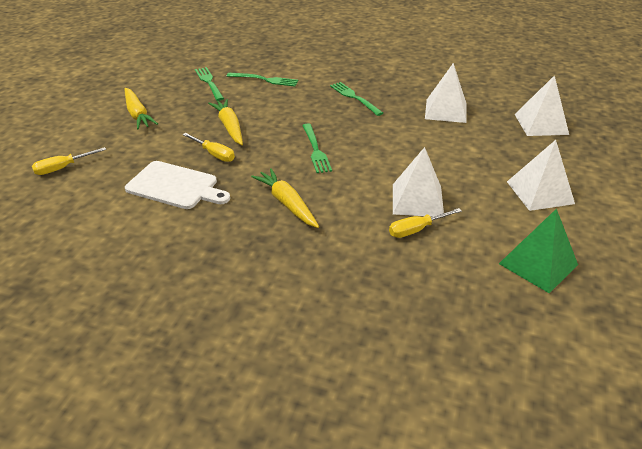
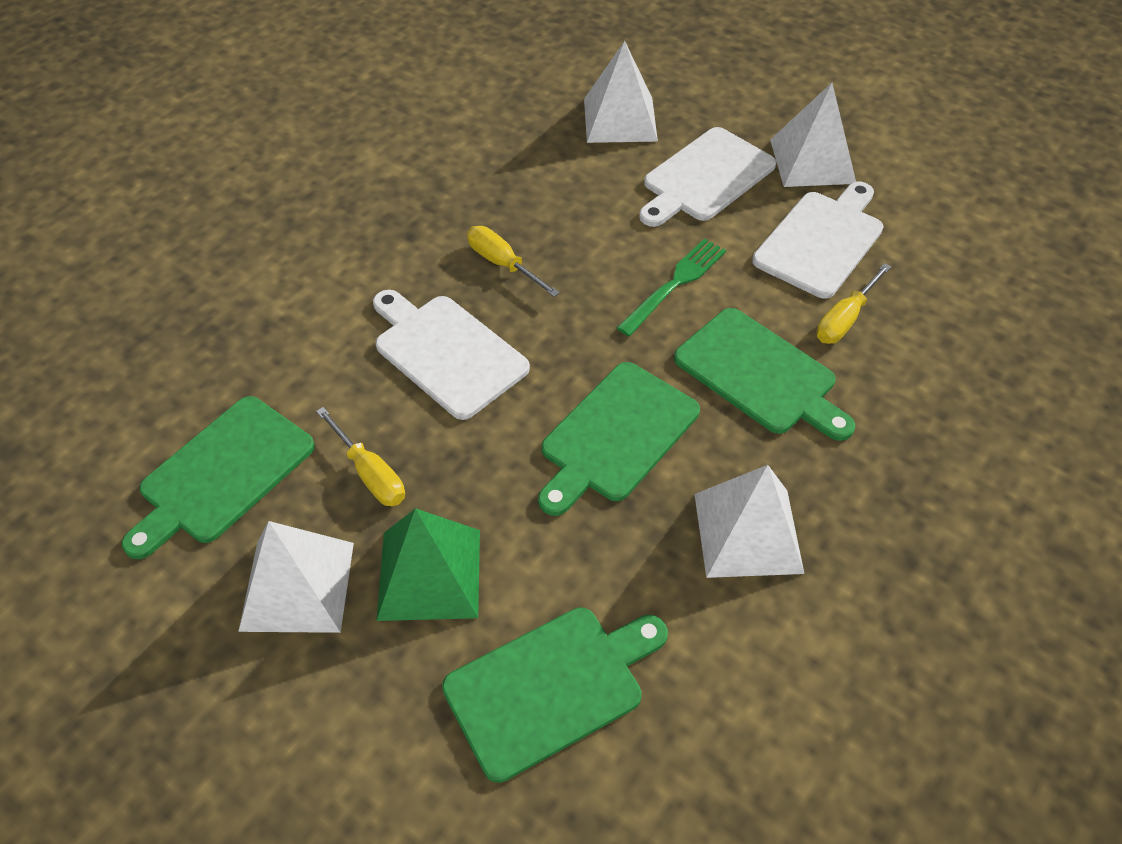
green cutting board: none = 0 -> [122,396,315,559] [442,607,668,783] [538,362,700,516] [674,308,855,441] = 4
green fork: [195,67,224,101] [227,73,299,87] [302,124,332,173] [330,82,383,116] = 4 -> [617,238,726,336] = 1
white cutting board: [125,161,230,209] = 1 -> [373,290,530,420] [639,127,776,227] [752,182,884,299] = 3
yellow carrot: [125,88,158,129] [208,99,243,145] [251,168,319,228] = 3 -> none = 0

